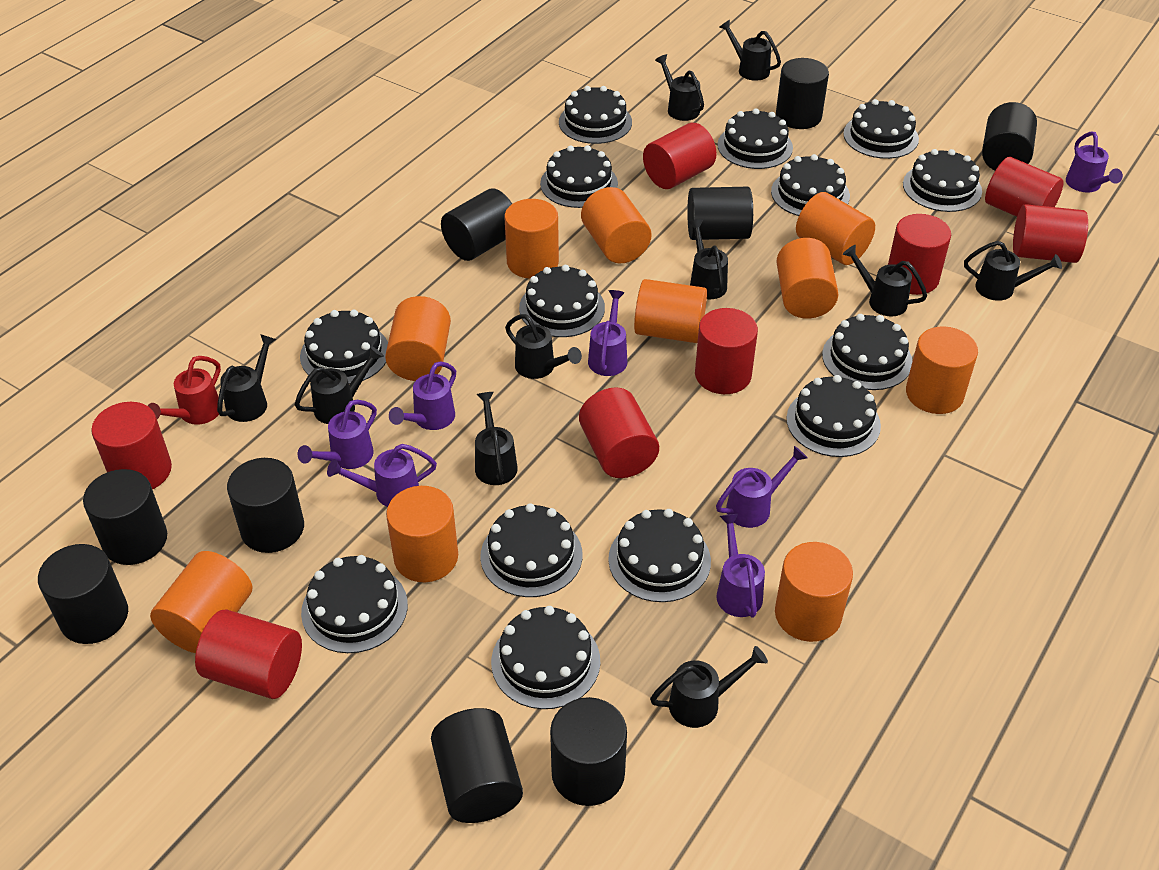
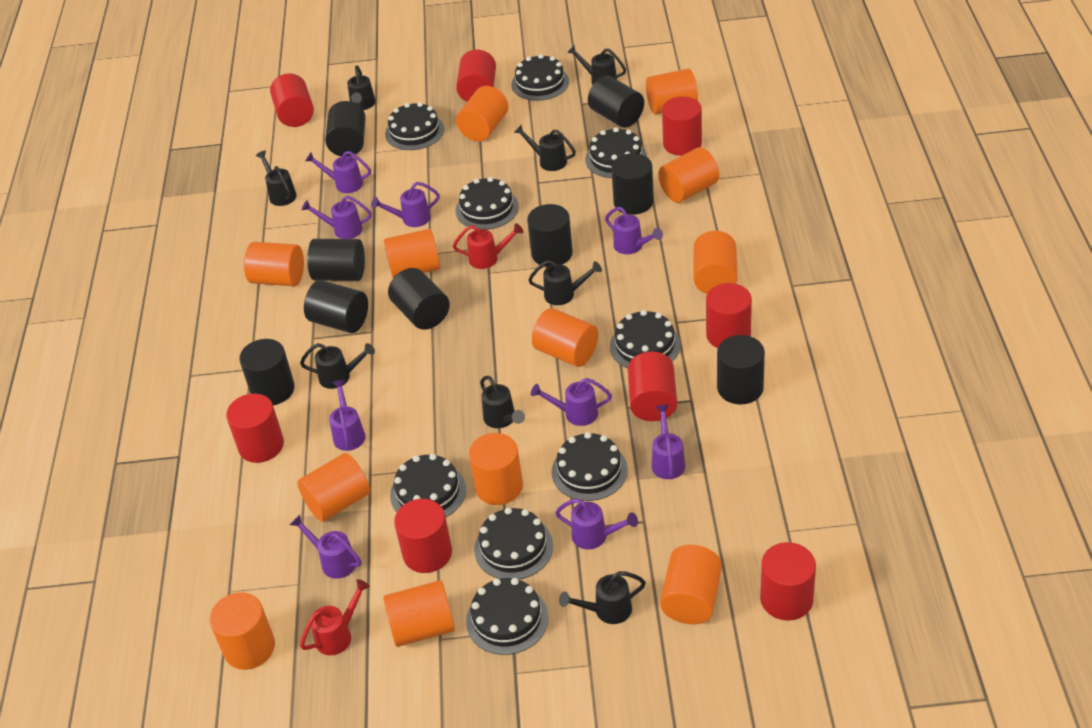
black cake: [300,310,388,384] [301,555,408,653] [480,503,583,597] [491,606,600,709] [519,265,605,337] [540,145,618,208] [559,86,632,144] [608,509,711,602] [717,108,793,169] [771,154,850,216] [787,375,881,457] [822,314,912,390] [843,99,919,159] [903,149,982,212] = 14 -> [385,102,444,150] [390,454,466,517] [456,177,519,230] [466,578,549,655] [474,507,553,580] [511,54,569,101] [552,432,628,501] [585,127,647,178] [610,310,681,368] = 9
black watering can: [217,334,277,422] [295,346,384,424] [475,392,518,485] [505,314,582,379] [650,646,768,728] [655,54,704,121] [688,219,728,299] [719,20,781,81] [843,245,927,316] [964,241,1062,301] = 10 -> [256,151,297,206] [300,343,375,389] [347,65,376,110] [480,376,525,428] [514,124,576,171] [528,260,602,305] [559,571,646,624] [567,45,626,85] = 8
orange cylinder: [150,551,252,653] [385,296,451,381] [386,486,458,582] [504,199,559,279] [581,187,652,263] [634,279,707,343] [775,542,853,642] [776,238,838,318] [796,192,875,265] [906,326,978,414] = 10 -> [210,592,275,670] [244,242,304,286] [297,453,370,522] [383,580,455,647] [384,229,440,278] [456,86,508,141] [469,433,523,505] [532,308,598,367] [646,69,698,115] [658,147,719,203] [660,545,722,624] [693,231,737,294] = 12
purple watering can: [298,400,377,469] [327,444,437,507] [389,361,456,430] [588,290,627,376] [716,446,808,528] [716,514,765,618] [1066,132,1123,192] = 7 -> [290,515,361,579] [302,196,372,239] [305,151,371,193] [329,380,365,451] [371,182,440,227] [531,378,612,426] [555,499,638,550] [605,207,663,254] [652,405,685,479] = 9
red watering can: [148,356,221,425] = 1 -> [300,579,370,655] [453,223,523,269] = 2

